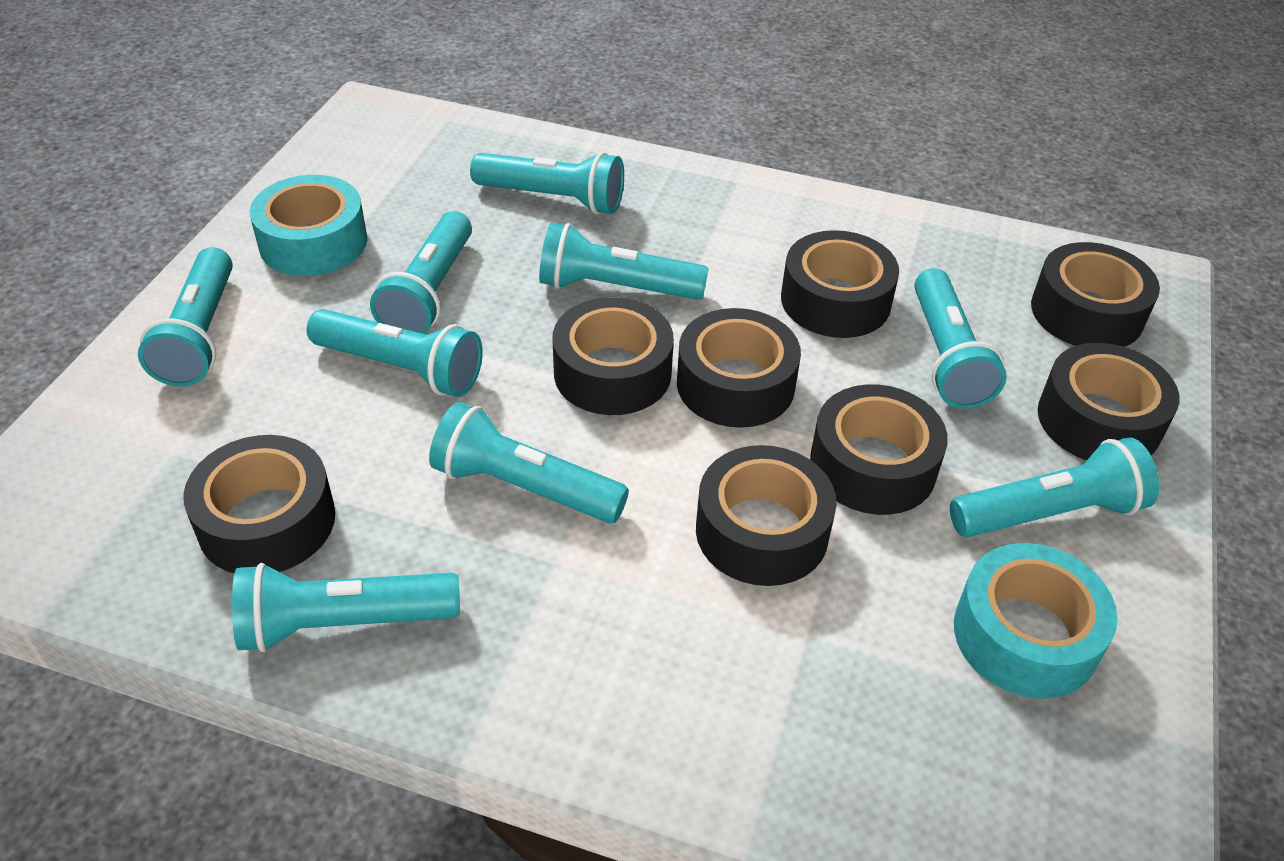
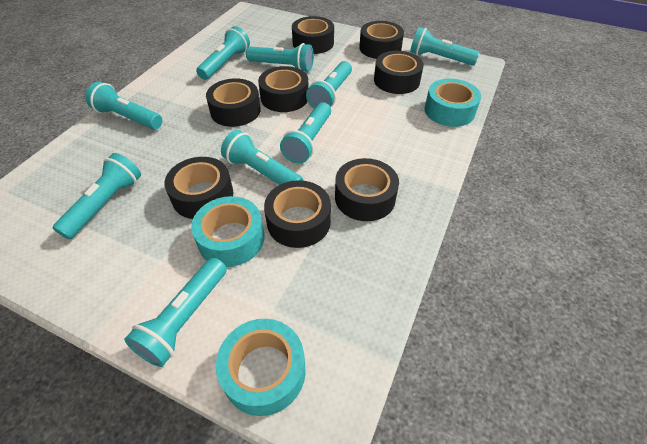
turquoise tape: [250,175,367,276] [954,543,1118,699] = 2 -> [191,196,264,267] [216,319,306,416] [424,78,481,127] = 3

